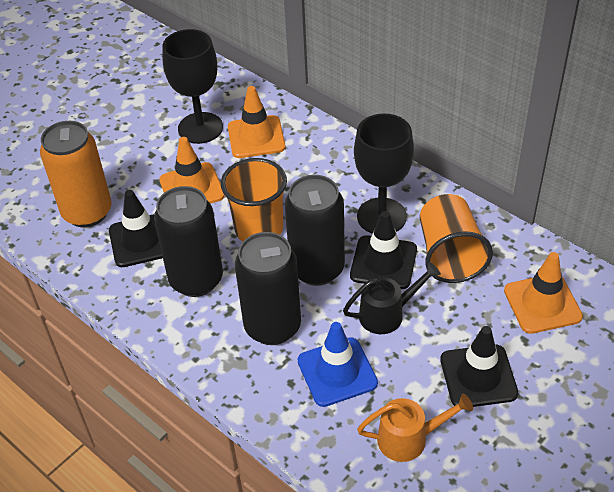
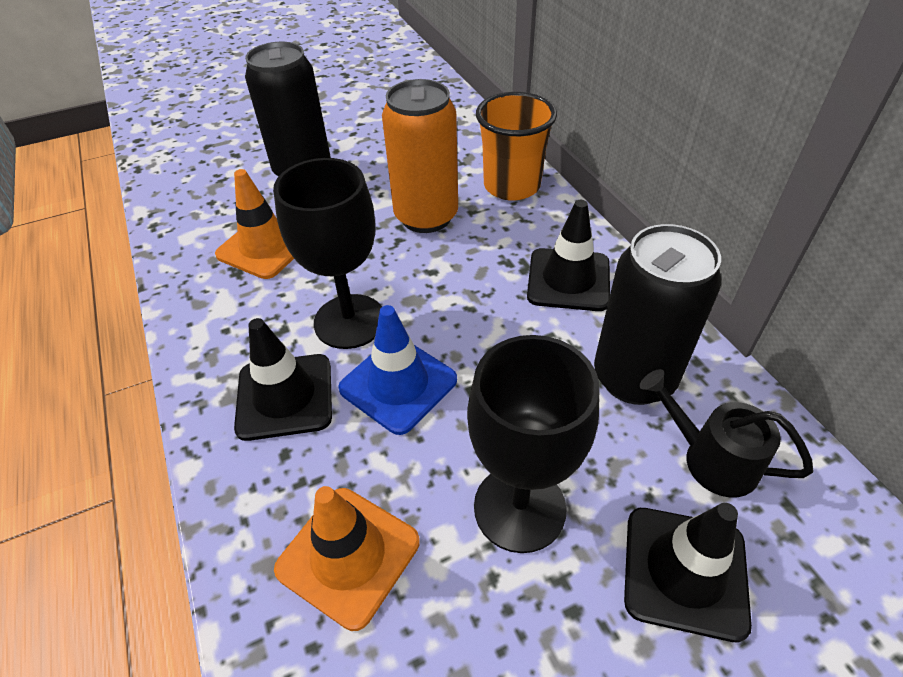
black can: [154,186,223,297] [235,232,301,345] [285,175,345,286] = 3 -> [245,42,331,176] [594,224,721,405] = 2
orange cup: [221,158,287,241] [420,194,493,283] = 2 -> [476,92,557,201] = 1
orange traffic cone: [159,137,225,204] [228,86,286,158] [504,252,583,334] = 3 -> [215,169,294,279] [274,486,420,631] = 2
orange watering can: [357,394,473,462] = 1 -> none = 0

